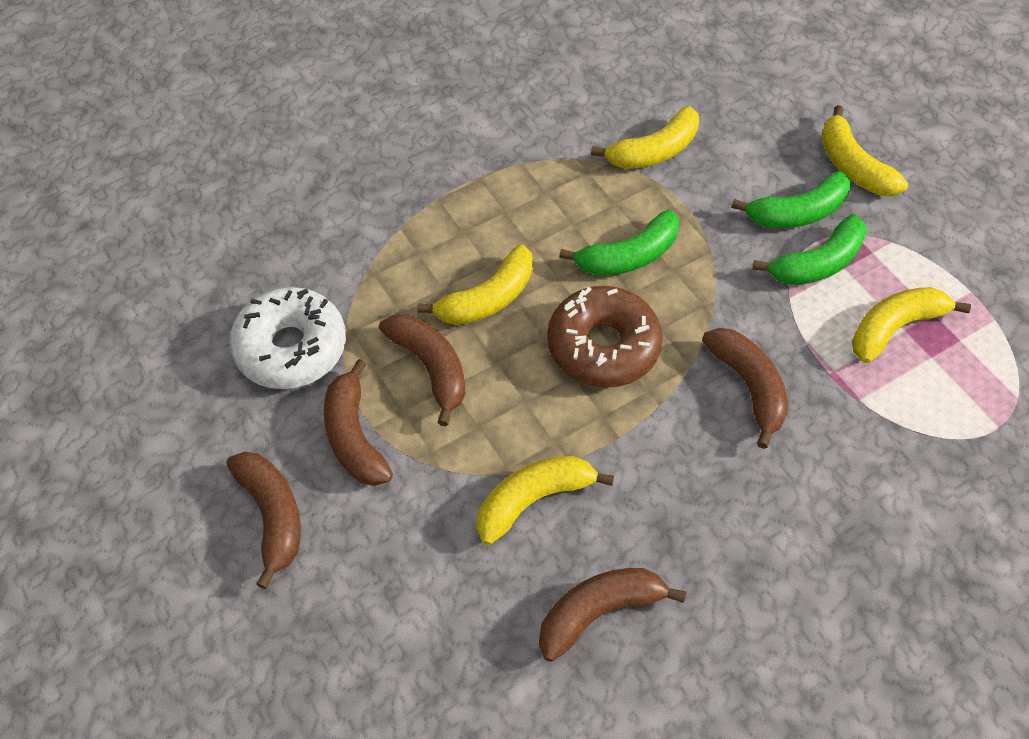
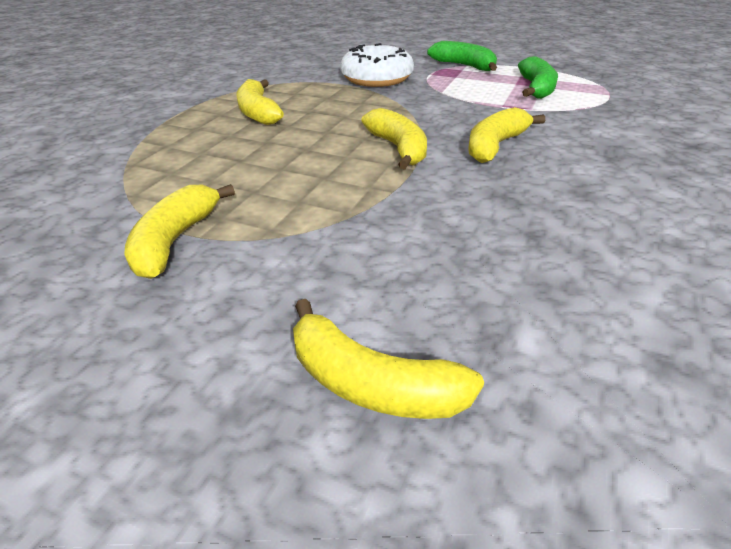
brown banana: [227,452,301,589] [324,359,393,486] [379,314,465,426] [539,568,686,662] [702,328,788,449] = 5 -> none = 0
brown donut: [547,286,663,388] = 1 -> none = 0
green banana: [559,210,679,276] [731,171,851,228] [753,214,867,285] = 3 -> [427,41,497,71] [518,56,558,99] = 2

